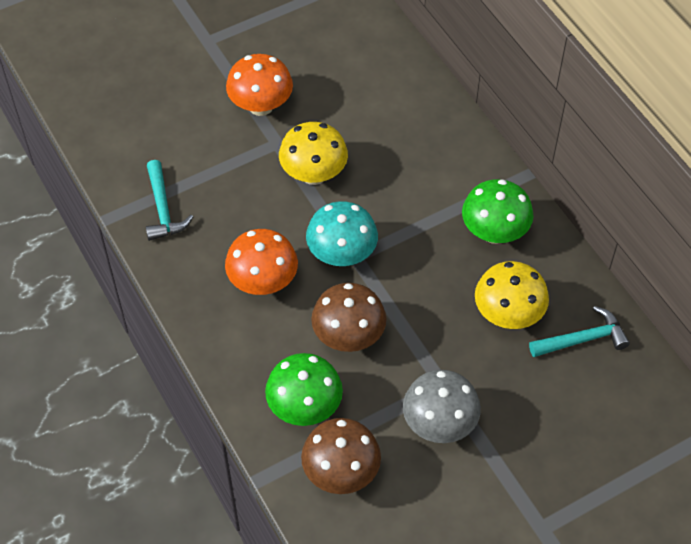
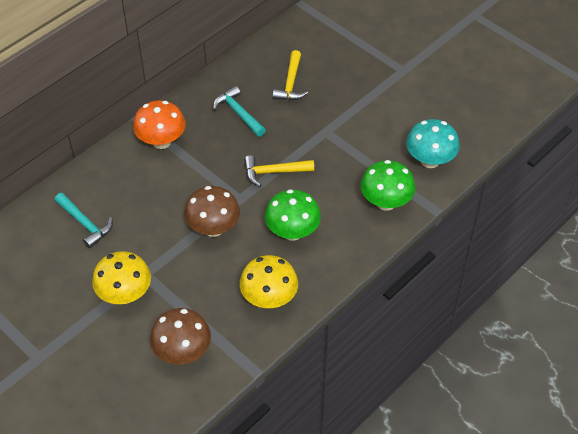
grey mushroom: [403,370,481,443] = 1 -> none = 0
orange mushroom: [225,229,298,295] [226,54,293,116] = 2 -> [133,100,186,149] = 1
yellow hammer: none = 0 -> [244,155,314,187] [272,50,308,101] = 2

